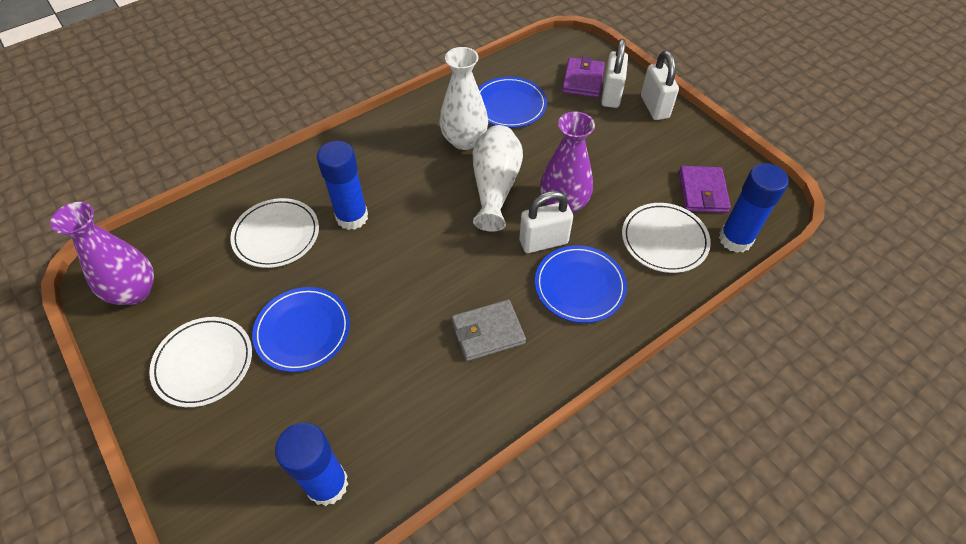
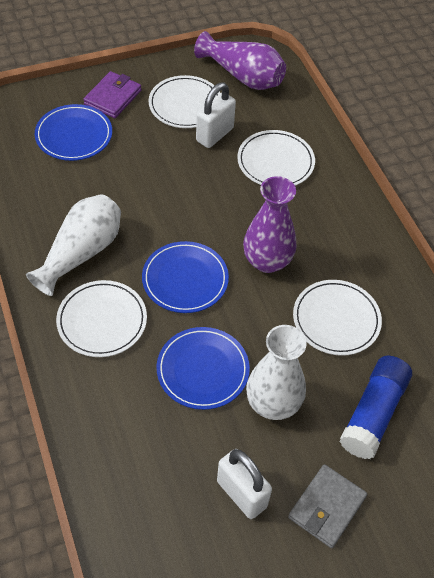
blue glue stick: [275,422,348,506] [317,141,368,230] [719,163,789,253] = 3 -> [339,356,412,459] = 1
purple wallet: [562,57,605,98] [679,166,731,213] = 2 -> [83,71,142,118] = 1
white padlock: [519,191,573,253] [601,39,628,108] [641,50,679,120] = 3 -> [196,83,236,148] [217,449,272,519] = 2
white plate: [149,317,252,407] [230,198,319,268] [622,203,711,273] = 3 -> [56,280,147,357] [149,75,220,128] [237,130,315,186] [293,280,382,356] = 4

